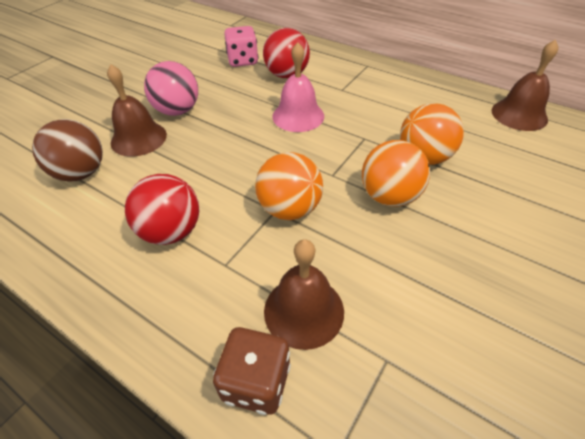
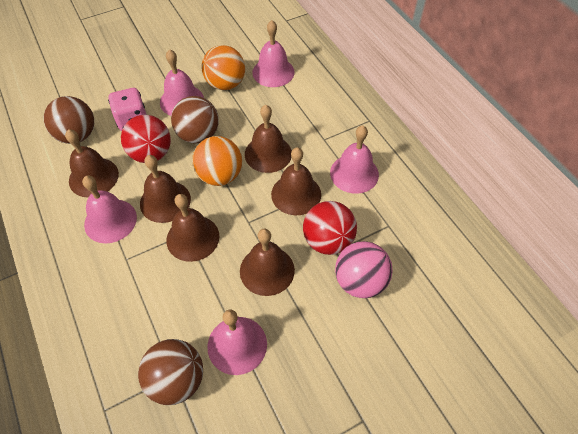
brown ball: [32,119,103,182] = 1 -> [44,96,94,144] [138,339,203,405] [171,96,219,144] = 3
brown bell: [107,64,167,157] [264,239,344,350] [492,40,559,131] = 3 -> [65,129,119,198] [140,155,191,223] [166,194,219,262] [240,229,295,296] [245,105,292,173] [271,147,321,215] = 6
brown dice: [213,327,291,415] = 1 -> none = 0
orange ball: [255,152,323,220] [362,140,430,207] [400,103,464,165] = 3 -> [192,136,242,186] [202,45,245,90] = 2
pink bell: [272,42,324,132] = 1 -> [82,175,137,243] [160,49,204,116] [207,309,267,375] [252,20,295,87] [330,126,379,194] = 5

